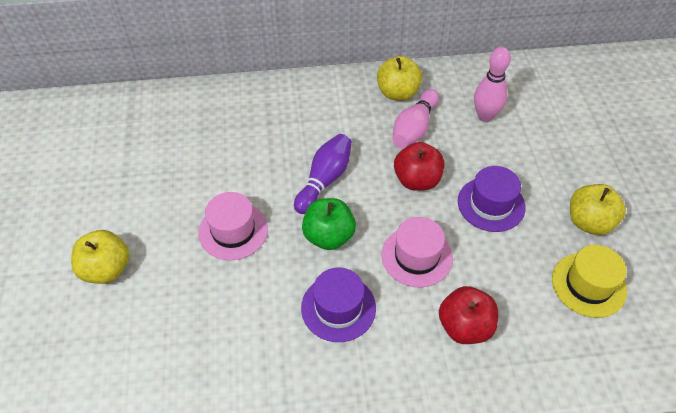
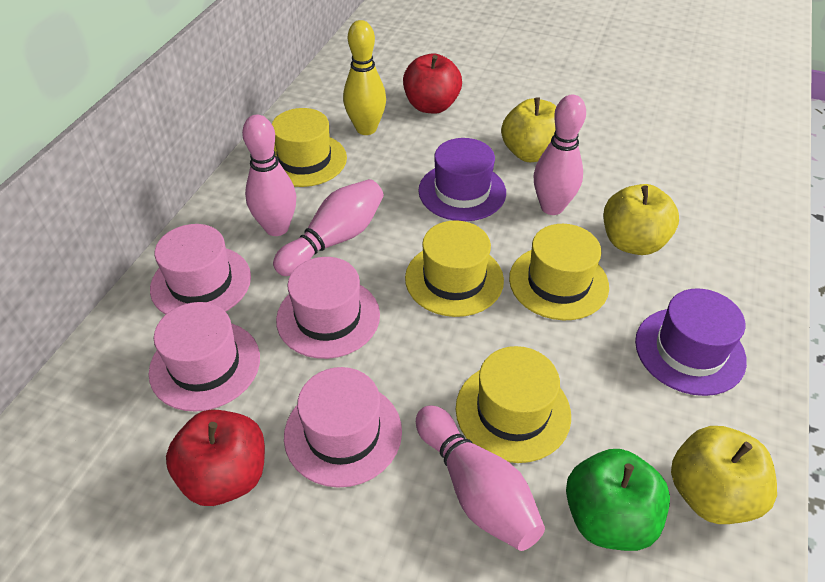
pink bowling pin: [393,89,439,148] [474,47,511,122] = 2 -> [242,115,296,236] [273,179,384,276] [416,405,545,551] [534,95,586,215] = 4
pink hat: [198,192,268,260] [382,217,453,287] = 2 -> [149,302,260,412] [150,224,251,314] [276,257,380,359] [284,367,402,488] = 4
purple bowling pin: [294,134,352,214] = 1 -> none = 0
yellow bowling pin: none = 0 -> [343,20,386,135] = 1
yellow hat: [552,245,627,318] = 1 -> [272,108,347,187] [405,220,504,317] [456,346,571,463] [509,224,609,320] = 4

